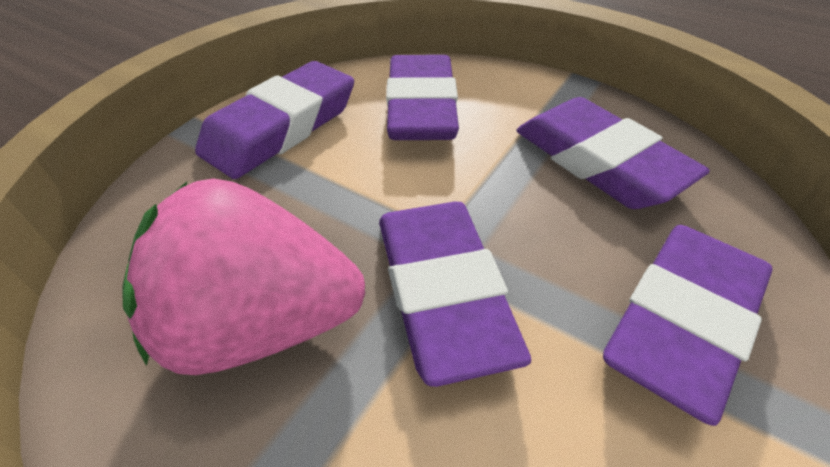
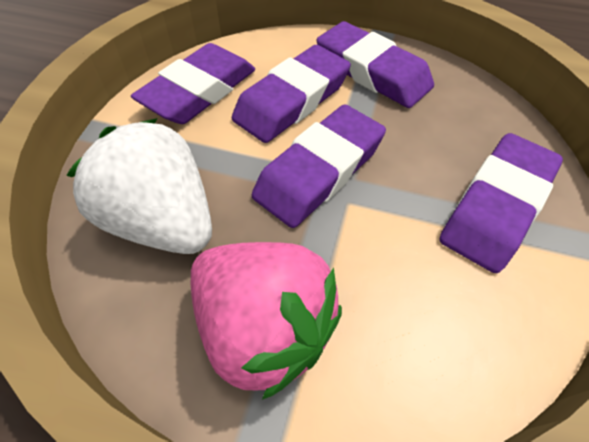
white strawberry: none = 0 -> [66,118,212,254] = 1

